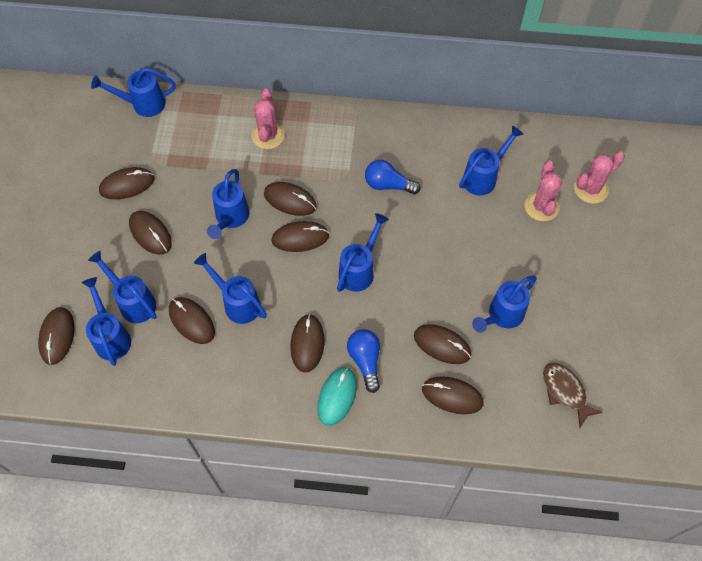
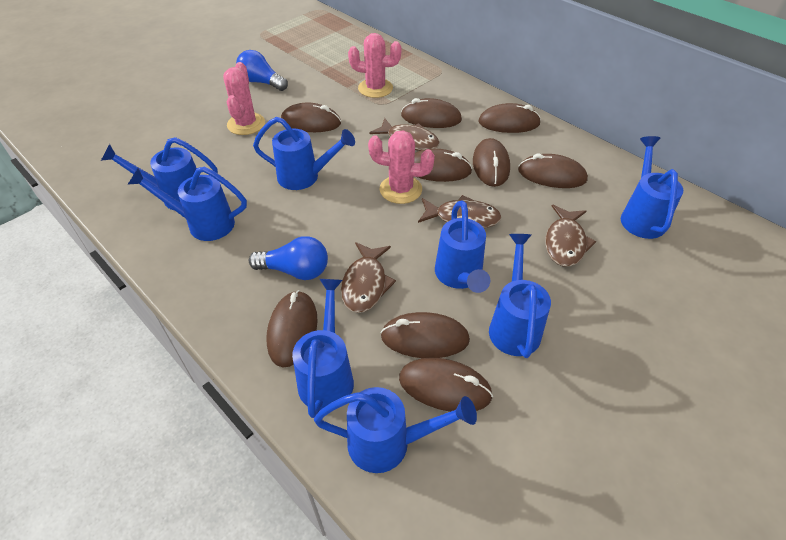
brown fish: [543,363,603,428] = 1 -> [341,242,396,313] [369,118,440,151] [418,195,502,228] [545,205,596,267] = 4
turquoise mouse: [317,367,357,426] = 1 -> none = 0

